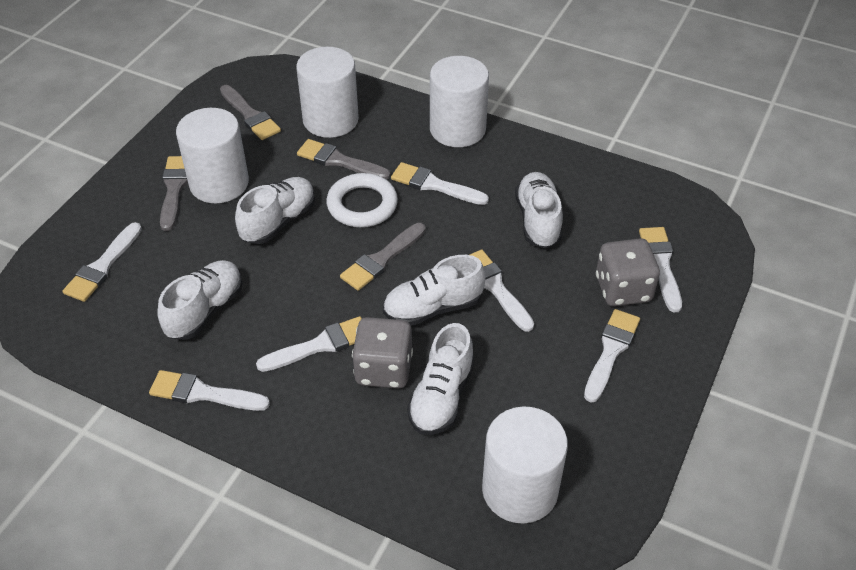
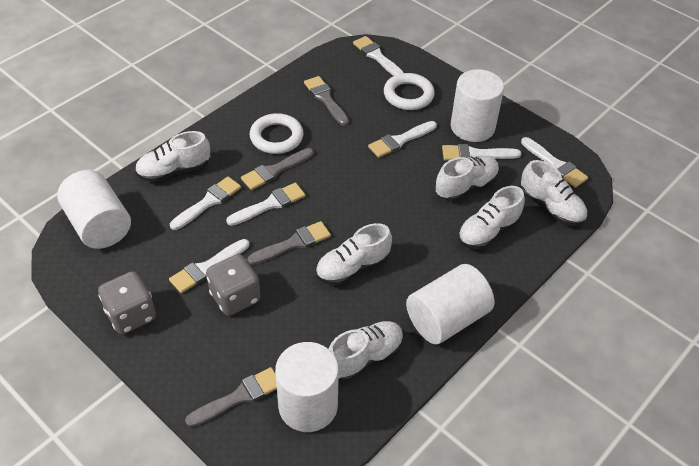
white ring: [326,173,398,227] = 1 -> [249,113,304,154] [384,73,435,110] = 2
white shoe: [157,260,242,340] [235,177,315,244] [383,255,486,326] [407,323,474,435] [515,172,563,248] = 5 -> [135,131,210,182] [316,223,392,285] [328,321,404,382] [436,156,499,201] [458,186,525,249] [521,160,587,226] = 6

